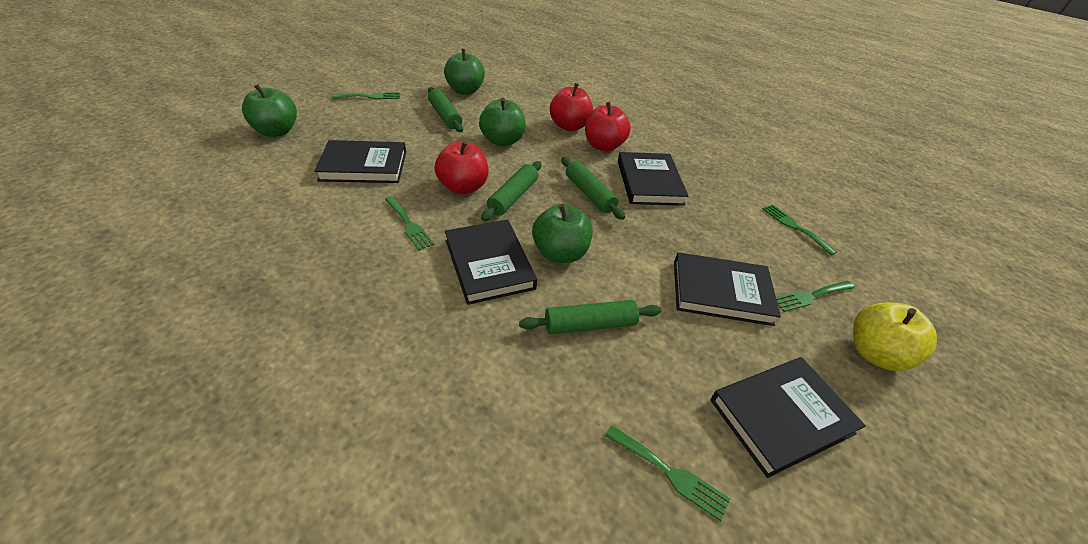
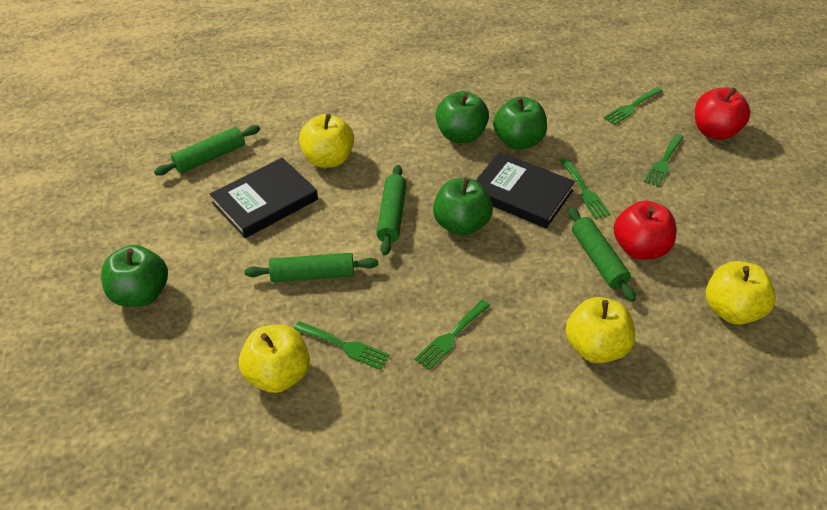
black book: [314,140,406,183] [445,220,537,305] [618,152,688,206] [674,252,781,326] [711,357,866,478] = 5 -> [210,158,318,238] [476,152,575,228] = 2
red apple: [434,140,489,194] [550,83,593,131] [585,102,631,151] = 3 -> [614,201,676,260] [695,88,750,140] = 2
yellow apple: [853,302,937,371] = 1 -> [239,325,310,393] [299,114,354,168] [566,297,635,363] [706,261,776,325] = 4

